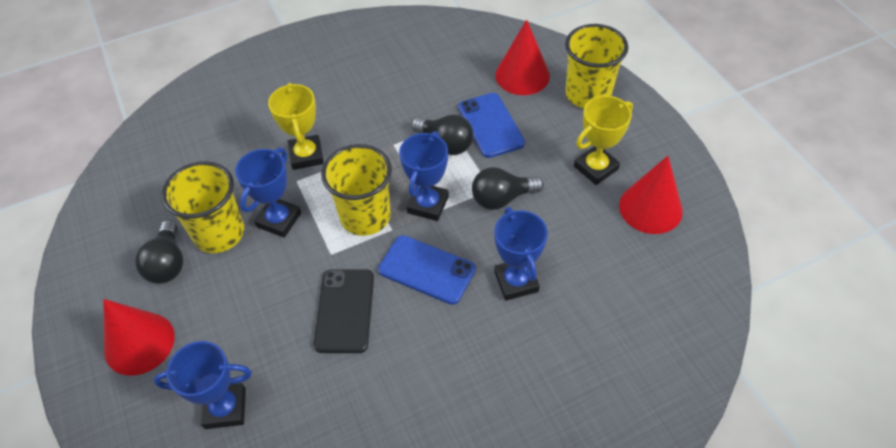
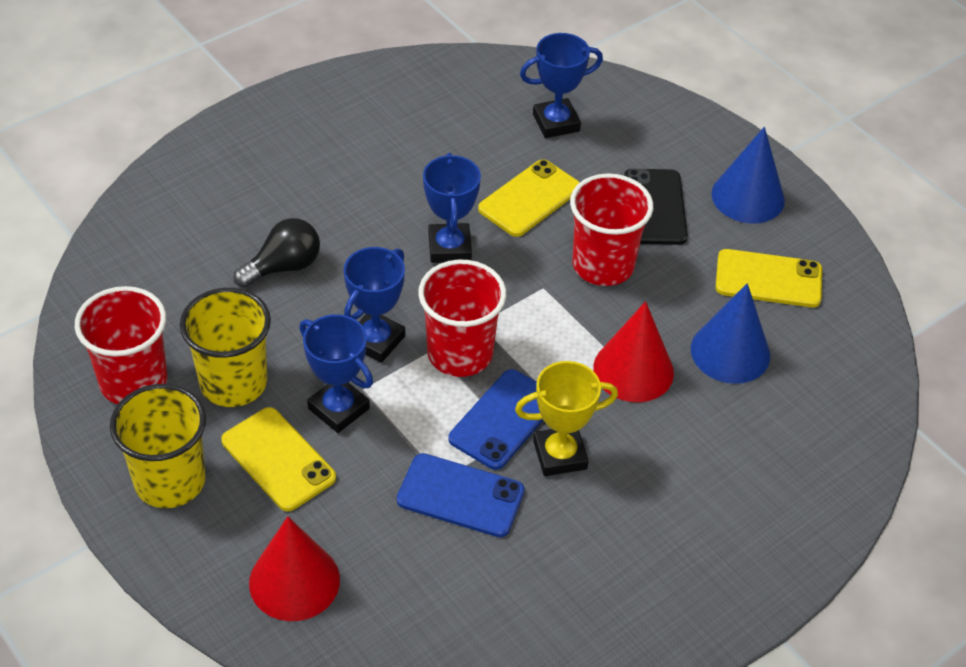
black light bulb: [135,220,183,284] [411,115,473,155] [472,167,544,210] = 3 -> [234,218,320,288] = 1
blue cone: none = 0 -> [691,283,770,384] [711,127,785,223] = 2
red cone: [103,299,175,376] [495,20,550,95] [619,156,683,234] = 3 -> [249,516,340,621] [593,301,674,402] = 2
red cup: none = 0 -> [75,286,167,404] [418,260,506,377] [570,173,653,286] = 3
yellow cup: [162,161,244,253] [321,144,392,236] [565,24,629,108] = 3 -> [110,384,206,508] [180,288,271,407] = 2
yellow phone: none = 0 -> [221,407,336,511] [478,159,580,237] [715,249,822,307] = 3
yellow trophy: [268,83,324,170] [574,96,633,185] = 2 -> [515,361,618,476] = 1

